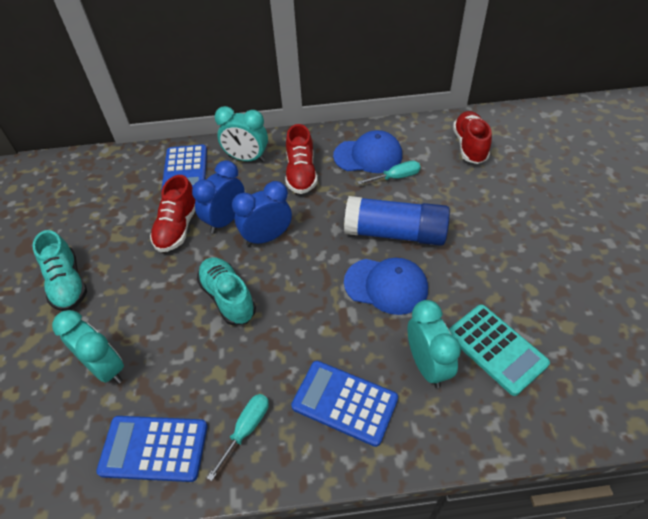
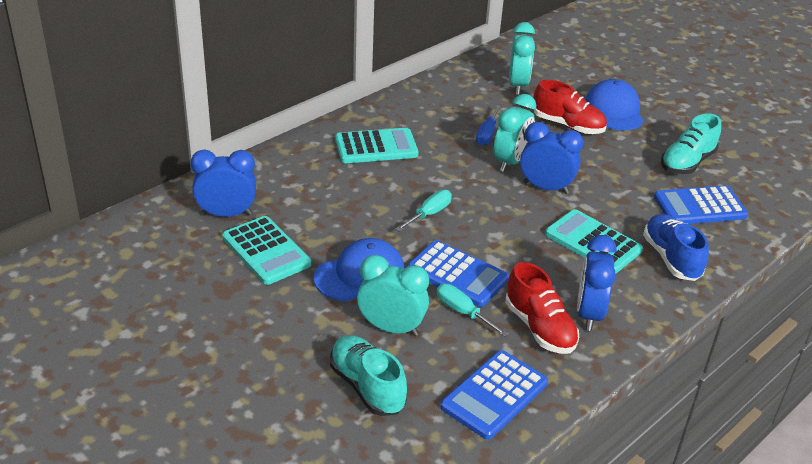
blue clock: [192,160,245,234] [232,181,292,246] = 2 -> [191,150,256,217] [520,122,584,194] [577,235,617,331] = 3
blue glue stick: [344,196,450,246] = 1 -> none = 0
blue screwdriver: none = 0 -> [476,105,501,145] = 1
blue shoe: none = 0 -> [643,214,709,281] = 1
red shoe: [150,175,195,252] [285,124,318,194] [453,111,492,164] = 3 -> [505,262,579,354] [533,80,607,134] = 2
turquoise calculator: [449,304,550,396] = 1 -> [222,216,311,285] [335,128,419,163] [545,209,643,273] = 3

